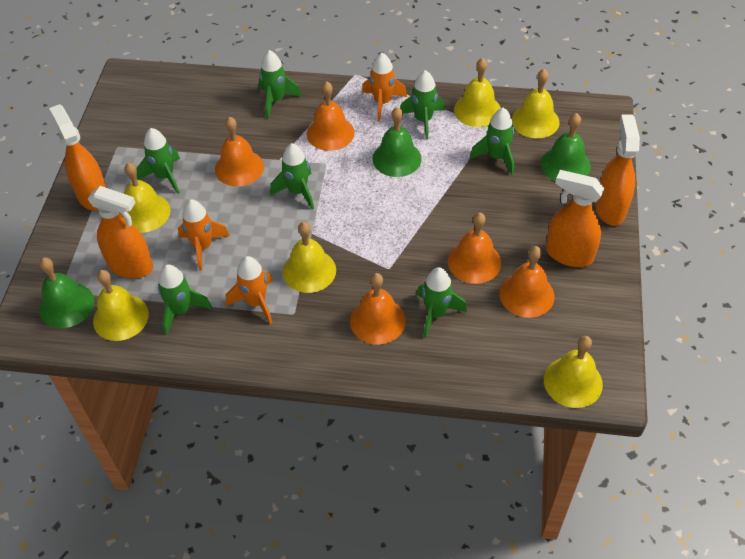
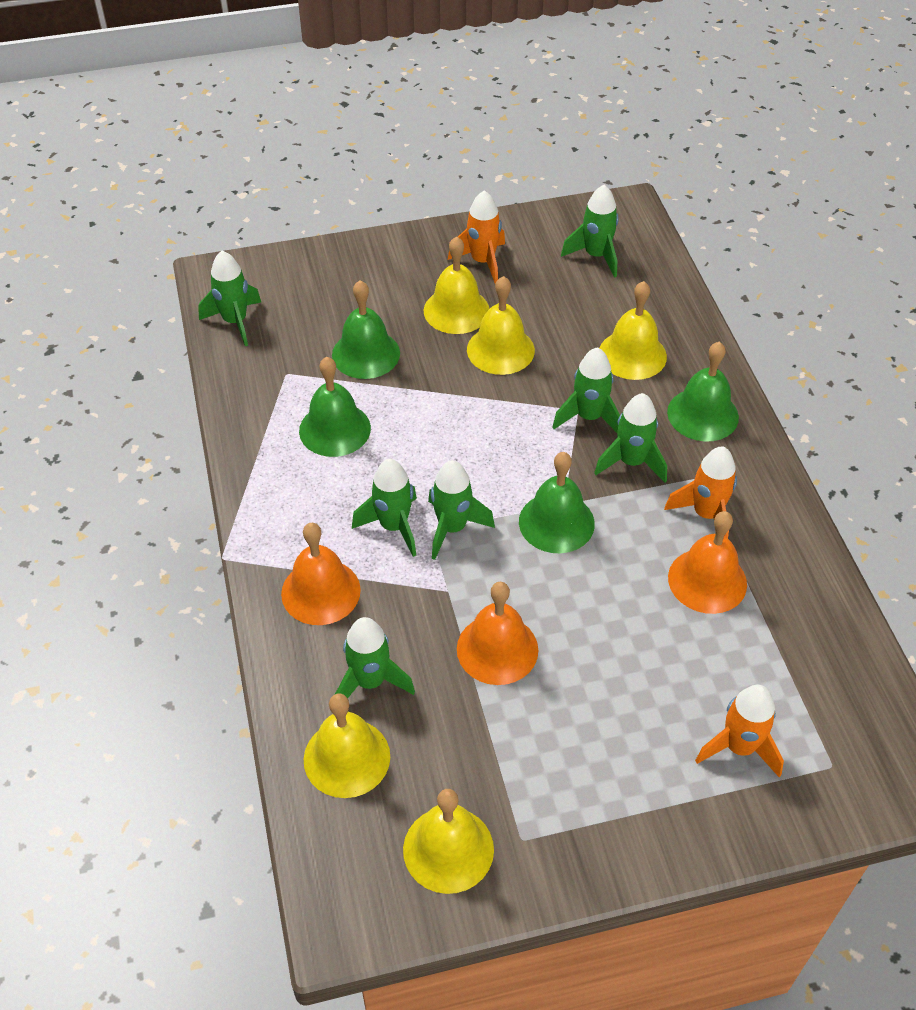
green bell: [39,257,94,328] [373,107,422,177] [541,113,591,181] = 3 -> [299,357,371,457] [332,280,400,379] [519,452,595,553] [667,342,739,442] = 4
orange bell: [215,117,264,186] [307,81,354,151] [350,273,406,345] [448,212,501,284] [499,246,555,318] = 5 -> [281,523,361,625] [457,582,538,685] [668,511,747,614] = 3
orange spray bottle: [49,104,107,211] [88,186,153,278] [546,170,605,267] [595,114,640,225] = 4 -> none = 0
yellow bell: [93,270,149,341] [120,163,171,233] [283,222,336,293] [454,58,501,127] [512,69,560,138] [544,336,603,408] = 6 -> [304,694,390,798] [403,789,494,894] [424,236,489,334] [467,276,535,375] [600,281,667,380] = 5

